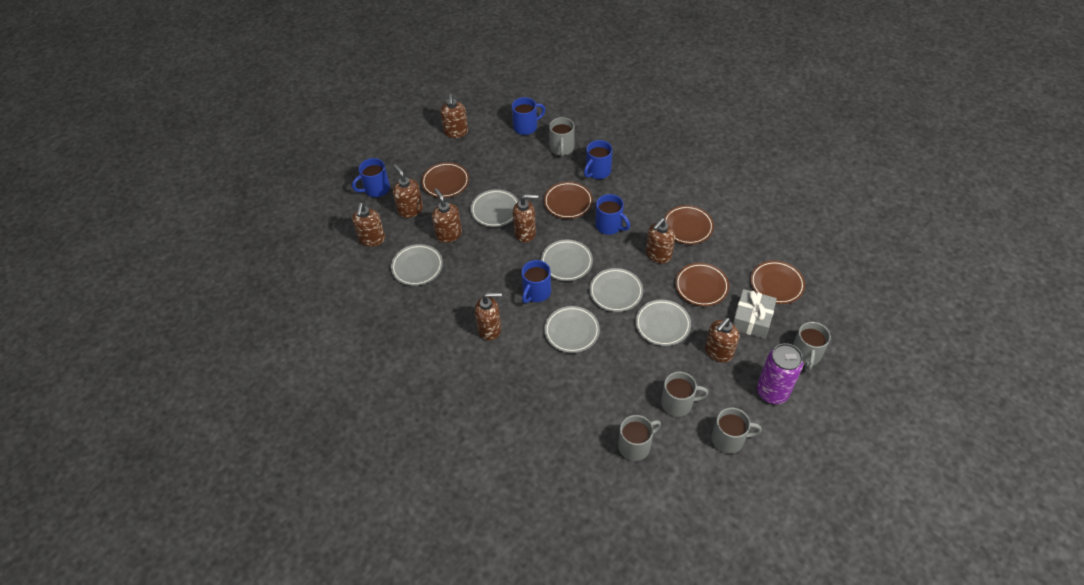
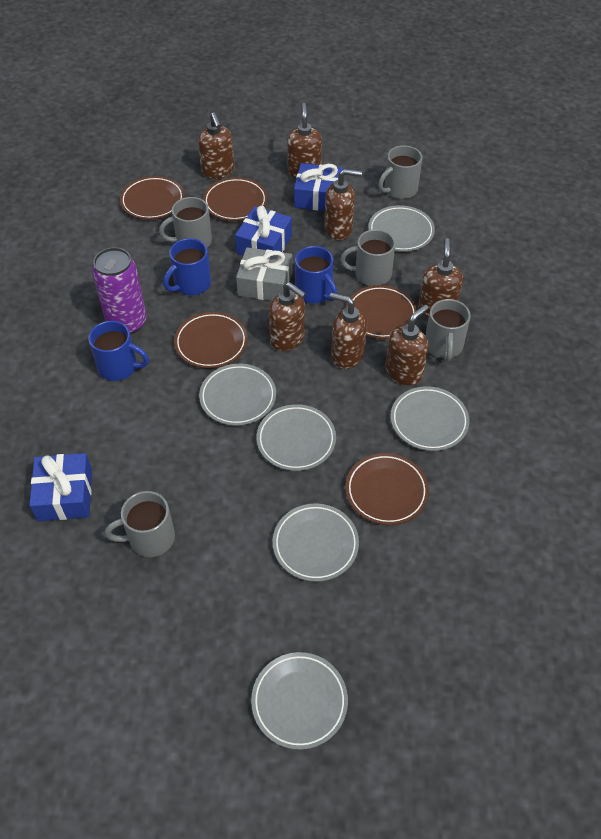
blue gift: none = 0 -> [29,453,92,521] [235,206,292,255] [294,163,343,211] = 3
blue mug: [352,158,390,197] [512,97,546,135] [521,260,551,303] [584,140,613,179] [595,194,630,235] = 5 -> [88,321,149,381] [163,238,211,295] [295,246,337,304] = 3
brown soap dispenser: [352,203,385,247] [393,164,423,218] [432,188,462,243] [440,94,468,138] [475,292,502,341] [513,194,538,243] [646,218,675,263] [705,318,739,363] = 8 -> [198,113,234,179] [269,282,306,351] [287,103,322,179] [324,169,362,240] [329,292,367,369] [386,305,429,385] [418,238,463,318] = 7

